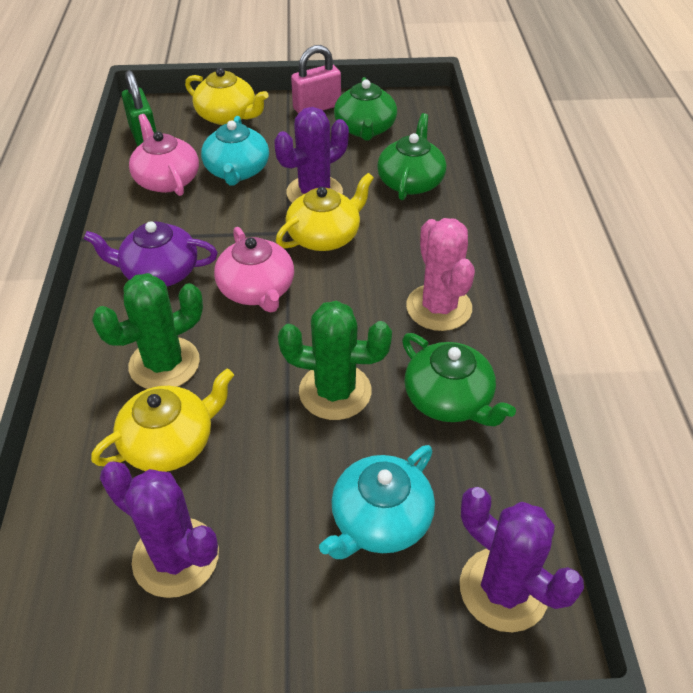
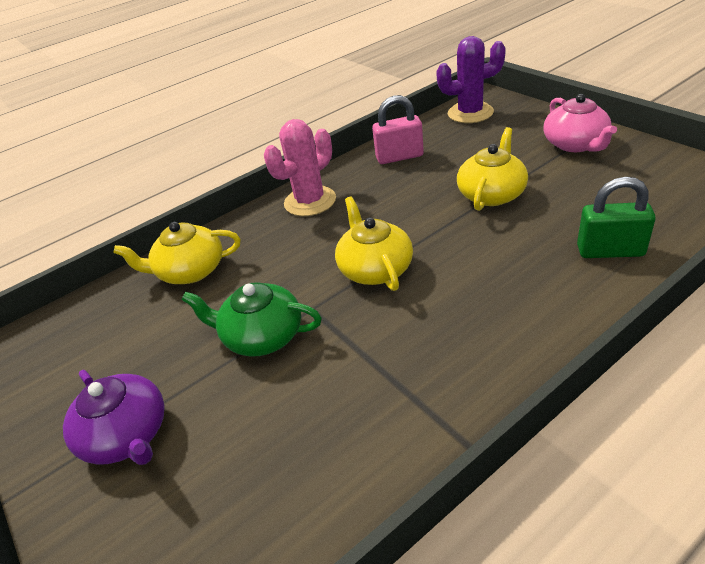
green cactus: [92,273,203,389] [278,301,392,420] = 2 -> none = 0
green teapot: [334,77,397,140] [377,113,446,200] [402,333,516,427] = 3 -> [182,282,322,357] = 1
pink teapot: [129,114,199,196] [214,227,294,312] = 2 -> [543,94,617,152] = 1
purple cactus: [100,461,219,598] [274,107,349,203] [460,487,584,632] = 3 -> [436,36,506,123] = 1
turquoise teapot: [201,116,269,186] [319,445,435,559] = 2 -> none = 0

